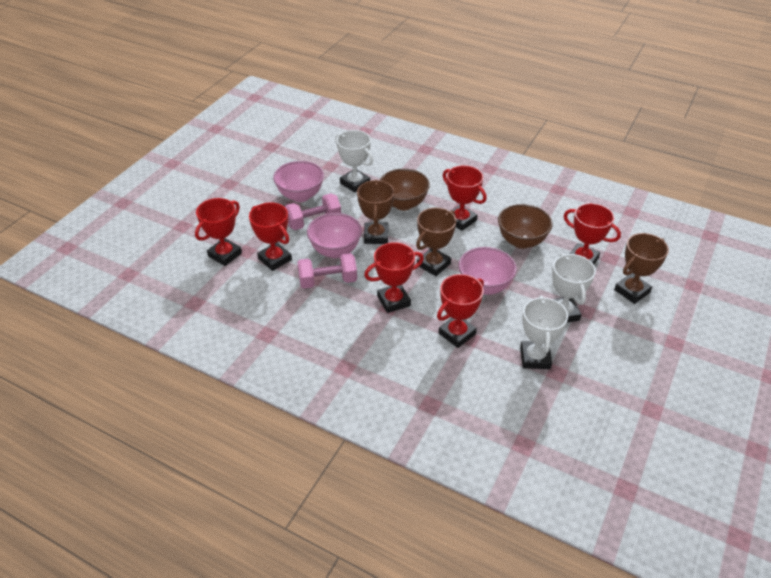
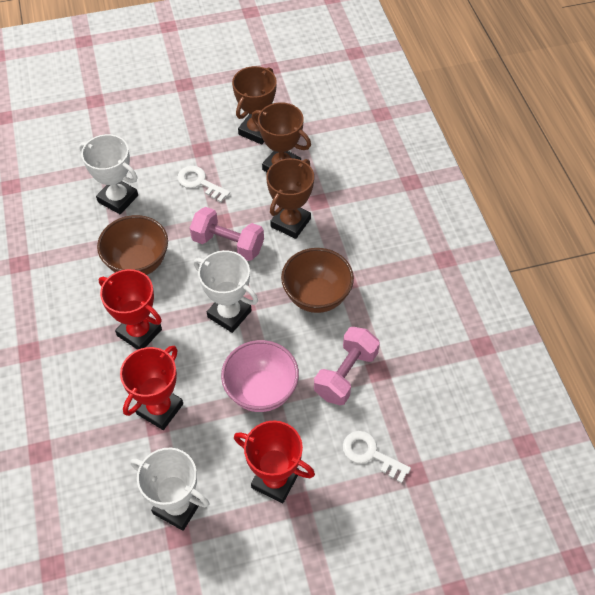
pink bowl: [273,161,324,202] [307,213,362,258] [459,247,516,295] = 3 -> [221,340,299,412] = 1
red trophy: [195,198,242,266] [249,202,292,271] [364,242,424,313] [437,274,484,348] [443,165,487,231] [563,203,621,265] = 6 -> [99,269,162,350] [120,346,183,430] [234,420,315,503] = 3
white key: none = 0 -> [177,166,230,202] [343,431,411,483] = 2

